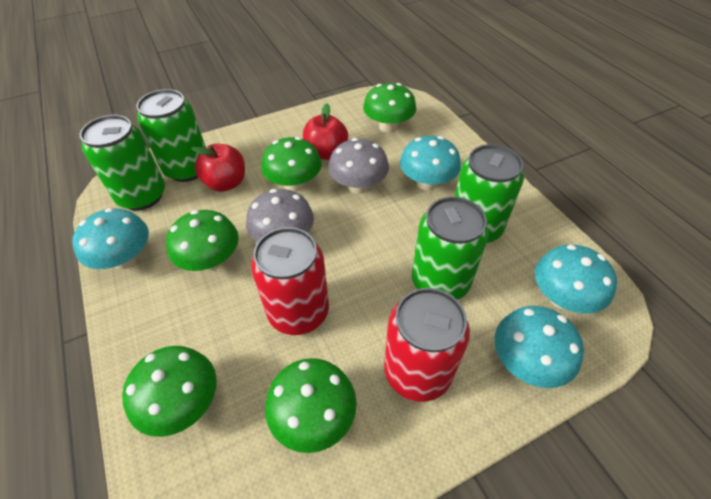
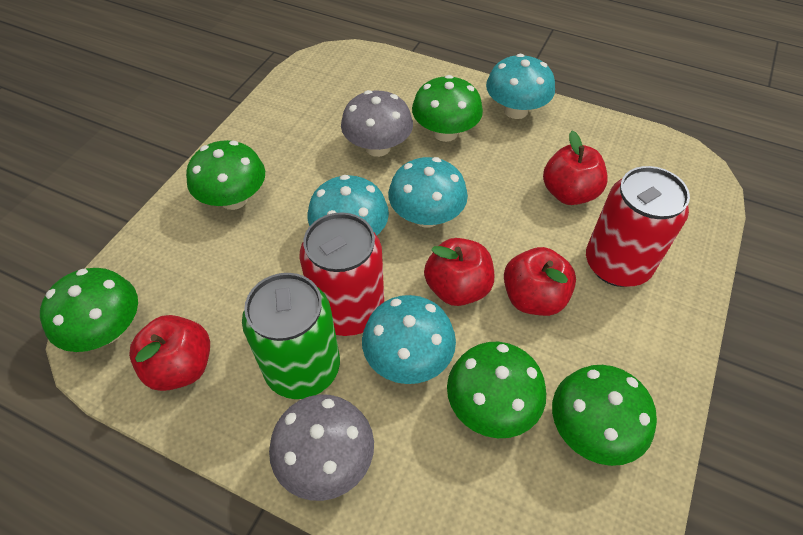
green can: [80,115,165,211] [137,89,206,182] [412,197,489,300] [454,144,524,243] = 4 -> [242,273,340,399] = 1
red apple: [191,144,245,192] [303,103,348,160] = 2 -> [129,315,210,391] [424,238,494,306] [504,247,576,316] [543,131,608,205] = 4

